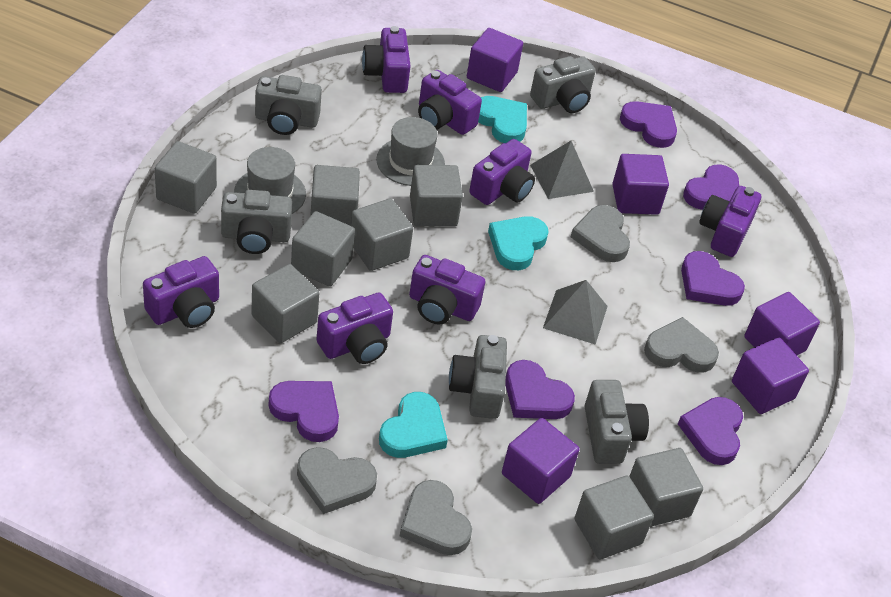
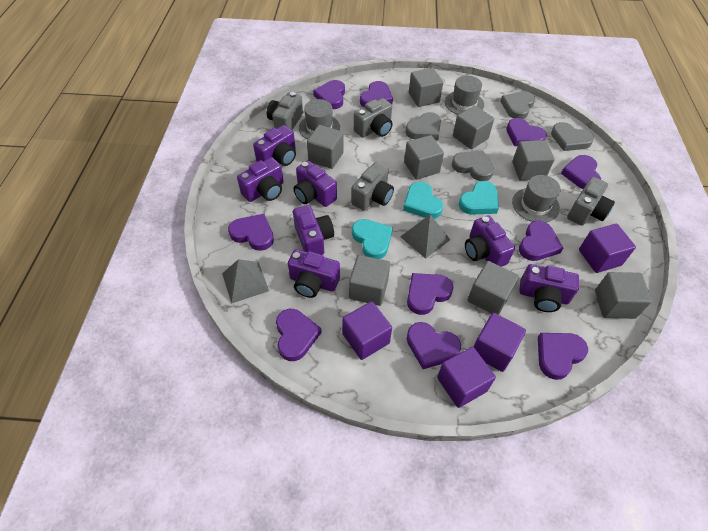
grey camera: [221,190,292,254] [255,75,322,135] [449,335,507,419] [530,56,596,113] [585,380,649,464] = 5 -> [267,92,303,130] [351,162,394,211] [354,98,393,138] [567,177,615,226] = 4
grey hat: [234,147,306,214] [376,117,445,186] = 2 -> [299,99,340,140] [445,76,484,115] [512,175,561,223] = 3
purple cube: [467,28,523,92] [502,418,580,504] [612,154,669,215] [732,337,809,414] [744,292,820,355] = 5 -> [342,301,392,360] [437,347,496,408] [473,313,526,372] [579,224,636,273] = 4
purple heart: [269,381,339,442] [505,360,575,419] [620,101,677,148] [678,397,743,465] [681,251,745,306] [683,165,739,210] = 6 -> [228,214,274,251] [276,309,322,361] [313,80,345,109] [360,81,393,107] [407,273,454,315] [407,322,461,369] [506,118,547,146] [519,221,563,261] [538,333,588,380] [561,155,601,189] = 10

